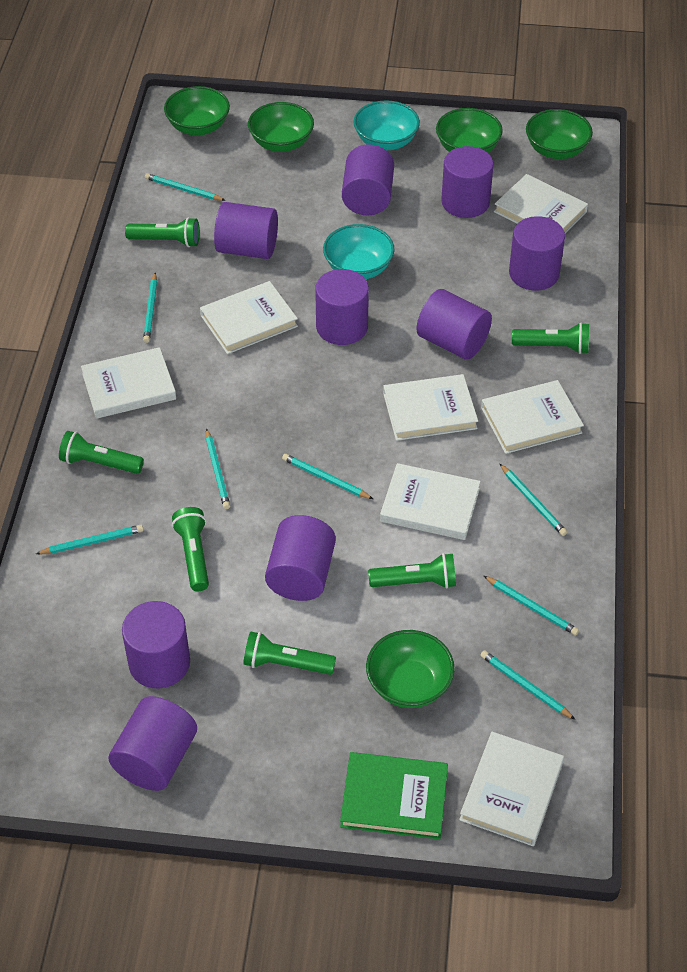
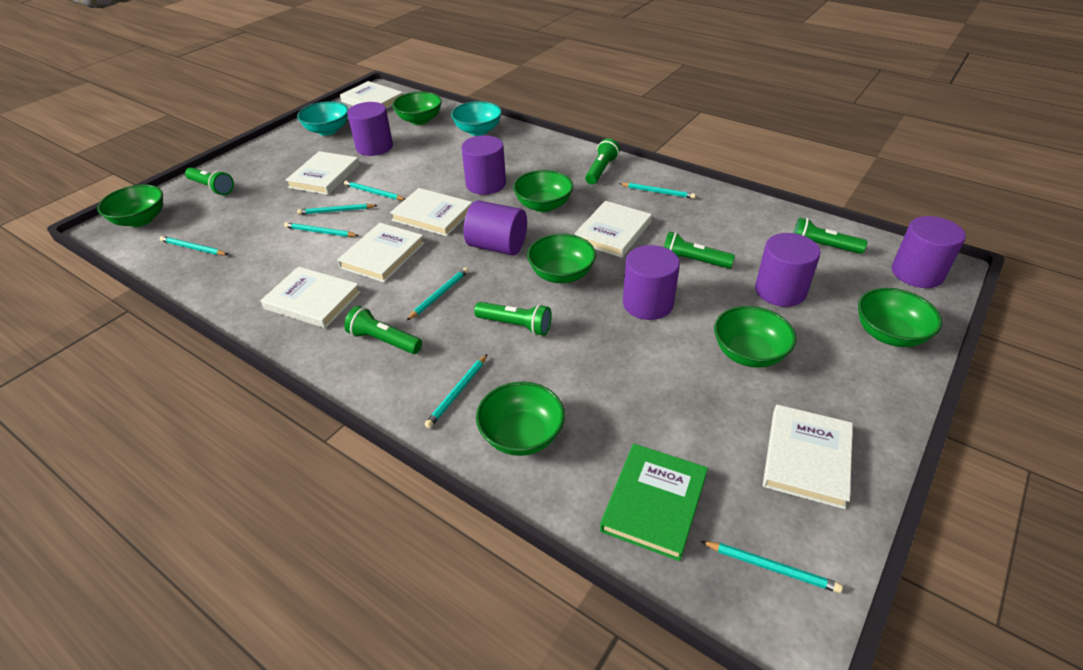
green bowl: [164,86,230,136] [248,102,314,152] [366,630,455,708] [436,108,503,153] [526,109,593,159] = 5 -> [97,185,163,227] [392,92,442,125] [476,382,565,456] [513,170,573,212] [527,234,596,283] [714,306,796,368] [858,288,942,347] = 7
purple cylinder: [108,696,197,791] [122,601,190,688] [214,202,278,259] [265,515,336,601] [315,269,369,345] [342,144,394,215] [416,289,492,360] [441,146,493,218] [509,216,565,291] = 9 -> [347,102,393,156] [461,135,506,195] [464,200,527,256] [623,245,680,320] [755,233,820,307] [892,216,966,288] = 6

